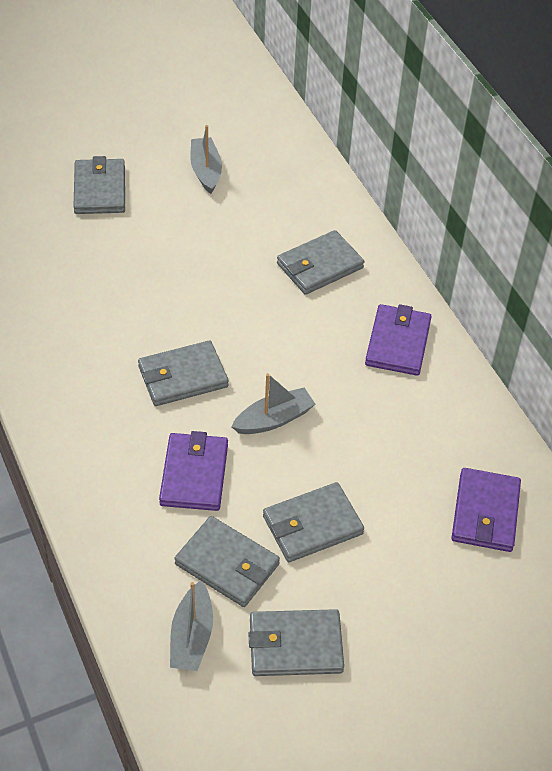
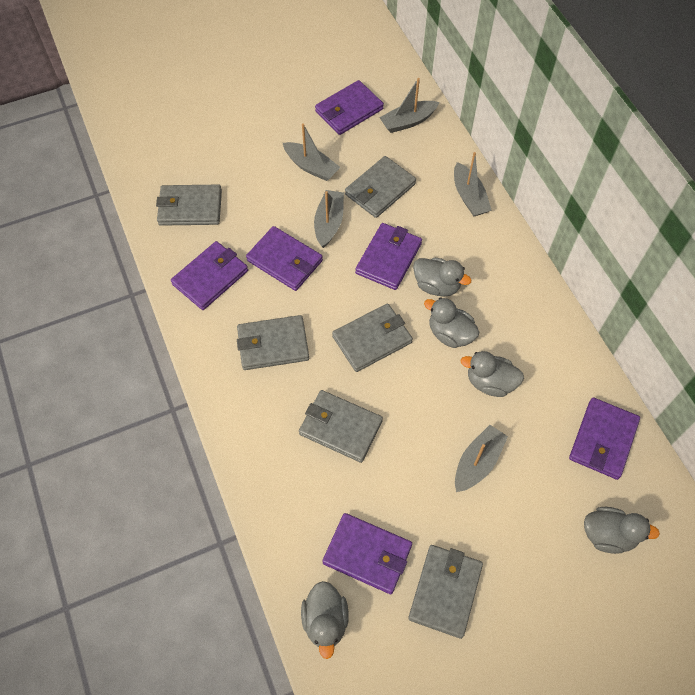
grey boat: [170,581,213,671] [190,125,222,194] [231,373,315,434] = 3 -> [283,123,340,181] [314,190,344,248] [379,78,439,133] [454,152,492,216] [455,425,508,492] = 5
grey duck: none = 0 -> [301,581,349,659] [413,258,471,297] [424,297,480,348] [461,351,524,397] [584,507,660,554] = 5
purple wallet: [159,431,228,511] [365,304,432,376] [451,468,521,552] = 3 -> [171,241,248,310] [246,226,323,291] [315,80,384,135] [322,513,412,594] [355,223,422,290] [569,398,640,480] = 6

